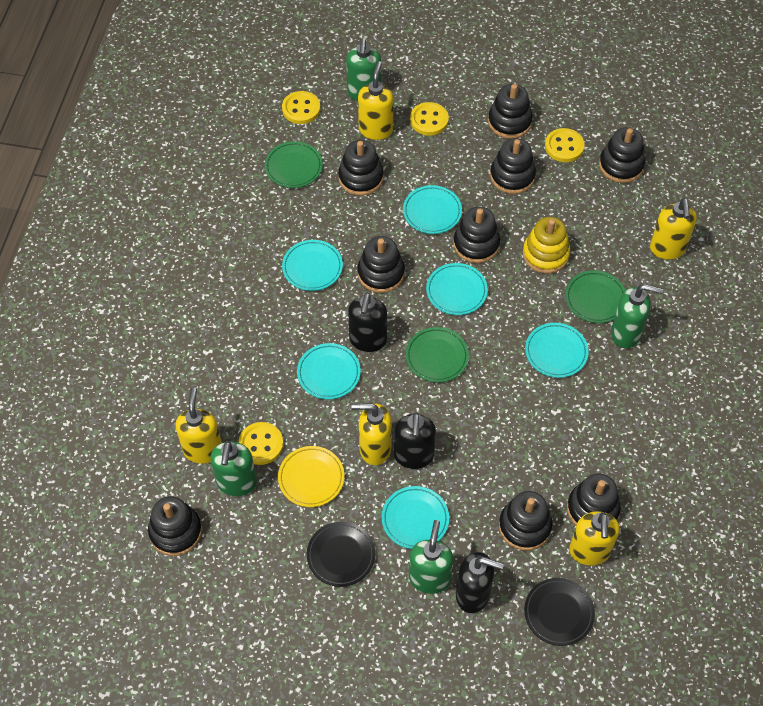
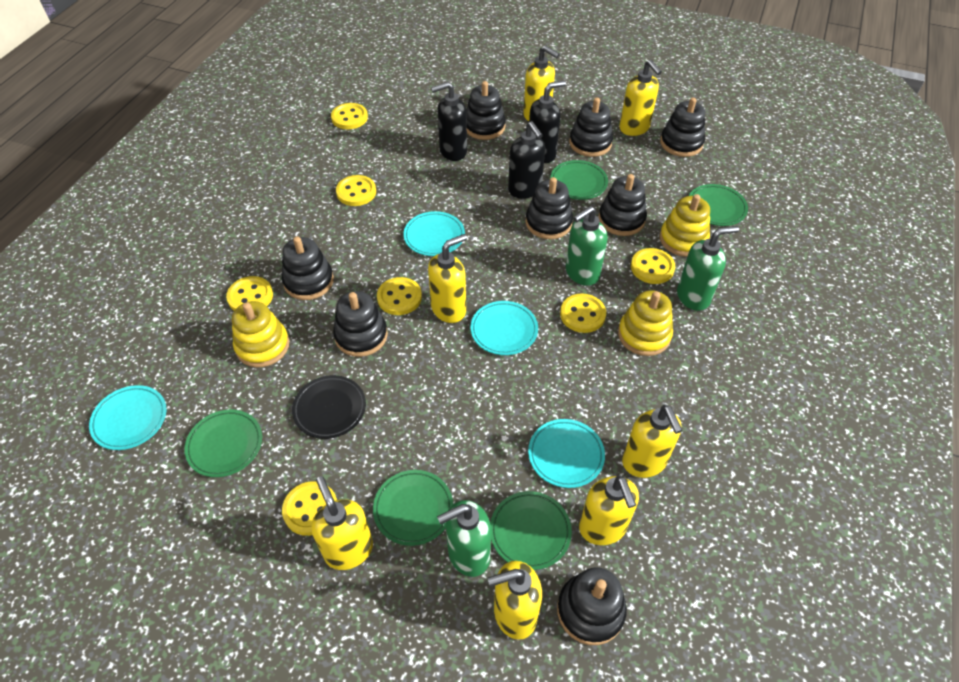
black plate: [307,522,375,587] [524,578,595,646] = 2 -> [292,375,366,439] = 1
black stacking toy: [148,496,202,556] [338,140,384,196] [358,236,405,293] [453,206,500,263] [488,84,533,139] [490,138,536,194] [499,491,552,550] [567,474,621,525] [599,127,645,183] = 9 -> [282,236,334,300] [333,291,388,357] [466,81,506,140] [526,177,573,239] [557,567,627,645] [569,97,613,157] [599,174,647,236] [660,98,705,157] = 8
green plate: [265,141,323,188] [406,327,469,382] [565,271,626,323] = 3 -> [184,410,262,477] [373,470,453,546] [490,491,572,570] [550,160,608,200] [689,184,748,226] = 5
green soap dispenser: [210,441,257,496] [346,38,381,101] [409,520,453,594] [611,284,663,349] = 4 -> [437,500,491,577] [566,206,608,286] [677,226,739,311] = 3
turquoise plate: [282,240,343,291] [297,343,361,399] [382,486,449,549] [403,185,462,234] [426,263,488,315] [525,323,588,378] = 6 -> [89,385,166,450] [403,211,465,256] [470,301,538,355] [528,419,605,488] = 4
yellow button: [238,422,283,465] [282,91,320,124] [410,102,449,136] [545,128,585,162] = 4 -> [226,276,273,311] [282,481,337,536] [331,103,368,130] [336,175,376,206] [377,277,422,315] [560,293,606,333] [631,248,675,284] = 7
yellow plate: [278,446,344,507] = 1 -> none = 0
yellow soap dispenser: [175,387,222,464] [351,403,392,465] [358,61,393,140] [569,511,620,566] [650,198,697,260] = 5 -> [311,476,373,570] [428,234,467,323] [488,561,542,640] [524,45,560,121] [579,476,639,545] [619,60,662,136] [622,405,683,478] = 7
yellow stacking toy: [523,217,570,273] = 1 -> [232,301,289,367] [618,290,673,356] [660,194,710,257] = 3

